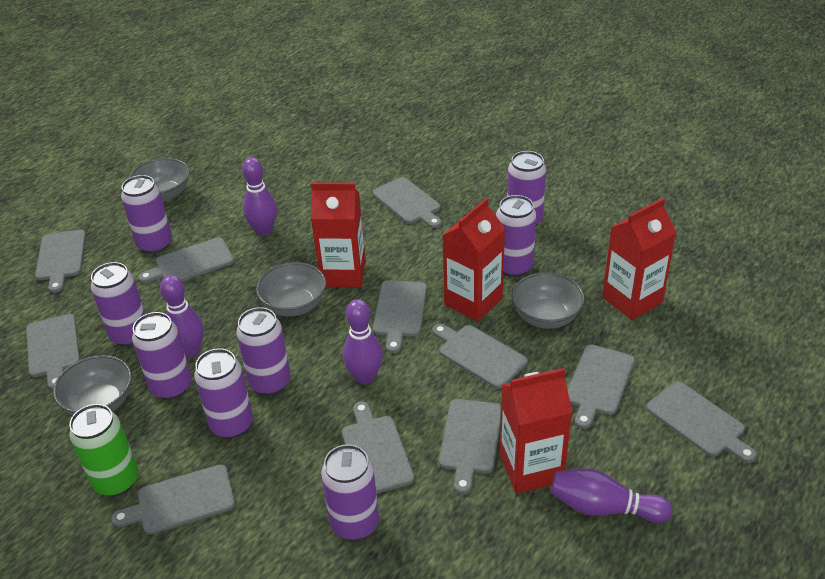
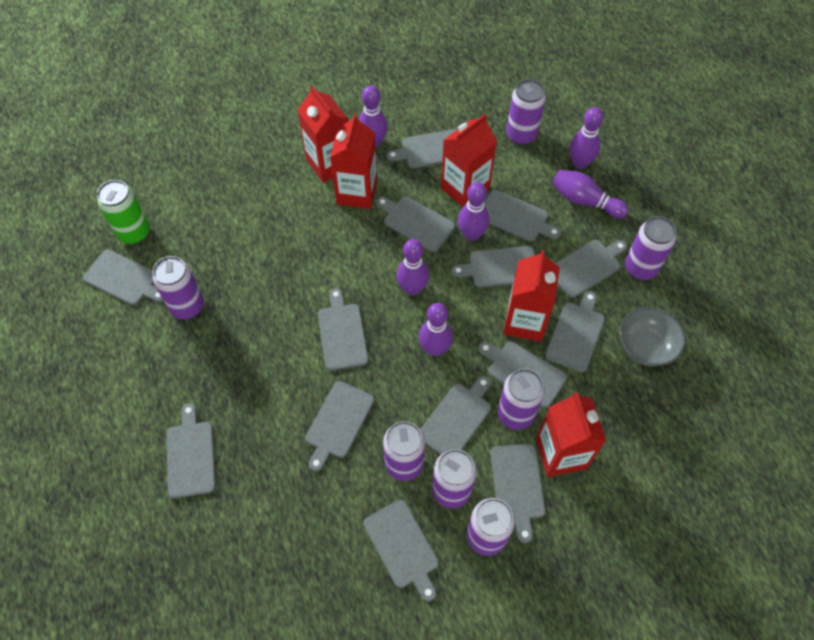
grey bowl: [53,355,132,415] [129,158,190,202] [256,262,326,317] [512,272,584,329] = 4 -> [620,307,685,366] = 1
grey cutting board: [26,314,80,390] [35,230,86,293] [111,464,235,535] [138,237,234,283] [342,401,414,494] [372,177,442,228] [373,280,427,353] [432,324,528,389] [439,399,501,494] [567,344,635,429] [646,381,757,463] = 11 -> [83,250,163,305] [166,403,216,498] [305,381,374,472] [318,288,369,371] [363,500,439,602] [376,196,455,252] [387,129,457,168] [420,376,491,455] [451,246,535,288] [478,341,567,408] [484,190,561,242] [490,444,545,543] [545,291,605,372] [555,240,627,298] = 14
purple bowling pin: [160,275,204,358] [242,158,277,236] [343,299,383,384] [551,468,672,523] = 4 -> [359,85,388,147] [396,239,429,296] [419,303,453,356] [458,182,490,241] [552,170,629,218] [570,107,604,169] = 6
purple can: [91,262,145,347] [121,175,172,254] [132,312,192,400] [194,348,253,439] [236,307,291,396] [321,444,379,541] [496,195,536,277] [507,151,546,226] = 8 -> [153,256,204,319] [383,421,425,481] [432,449,477,508] [467,498,515,556] [497,369,545,430] [506,79,546,145] [625,216,676,280] = 7
red carton: [311,182,366,287] [442,198,505,322] [500,368,573,494] [602,198,677,320] = 4 -> [297,86,348,183] [330,114,377,209] [441,114,497,207] [503,250,560,342] [536,392,606,477] = 5

